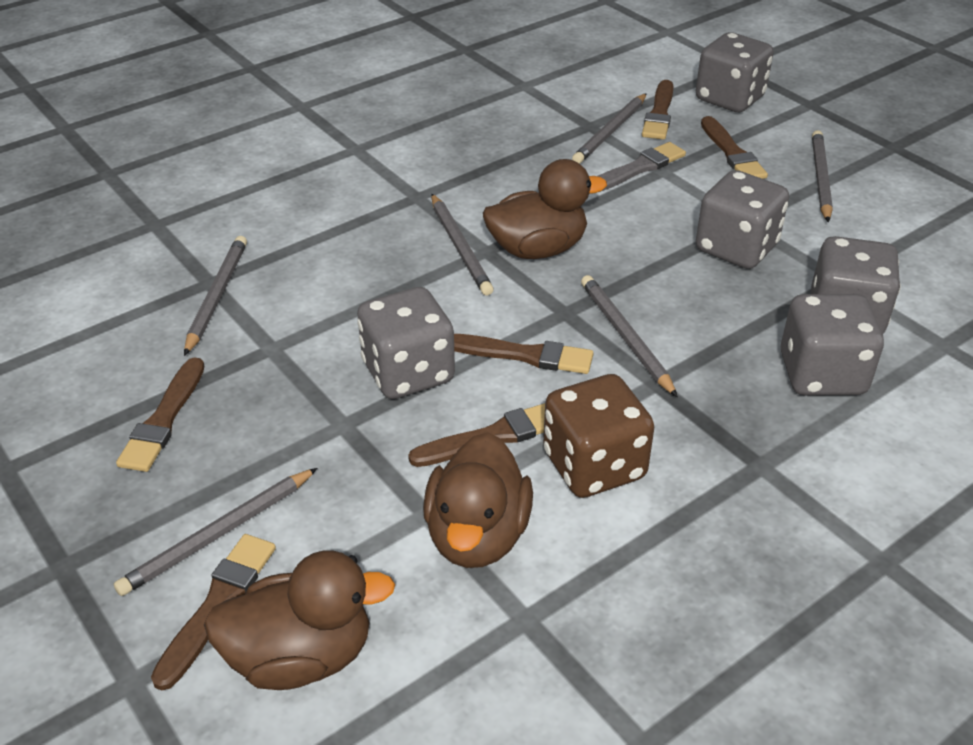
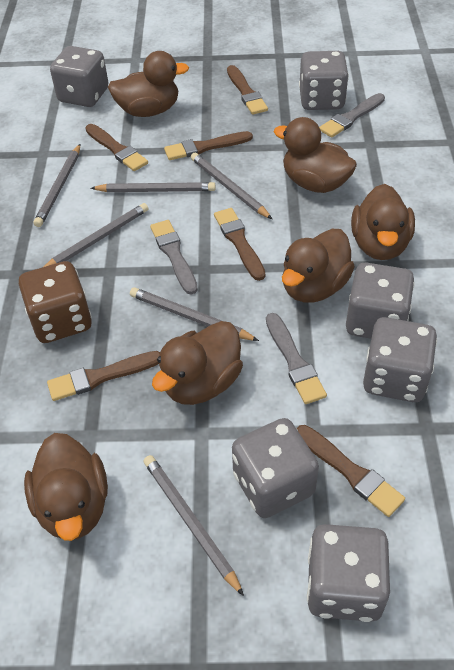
brown duck: [204,550,395,690] [423,432,533,568] [483,159,607,259] = 3 -> [24,433,108,541] [108,51,189,117] [152,321,243,405] [274,117,357,193] [282,229,355,303] [351,184,415,260] = 6
grey brush: [598,142,686,192] = 1 -> [150,220,198,295] [266,313,327,404] [319,93,385,138] = 3
grey dice: [357,287,455,399] [696,32,774,112] [696,170,789,269] [780,294,884,396] [811,236,901,334] = 5 -> [50,46,108,107] [232,418,319,518] [299,51,349,110] [307,524,390,622] [346,263,415,339] [363,317,437,402] = 6

